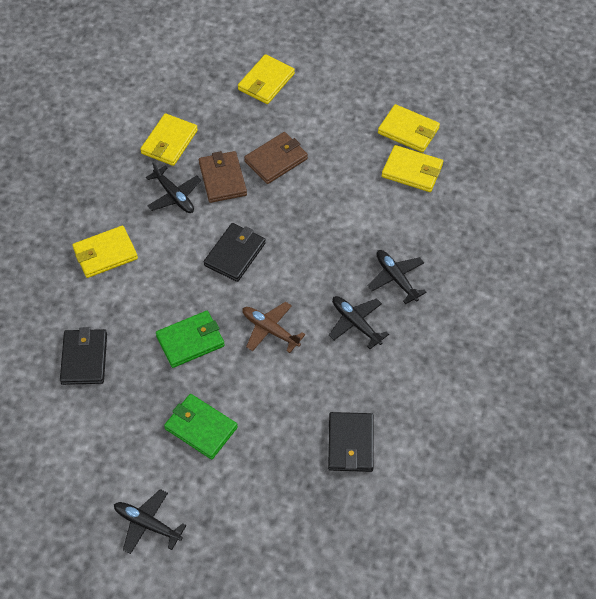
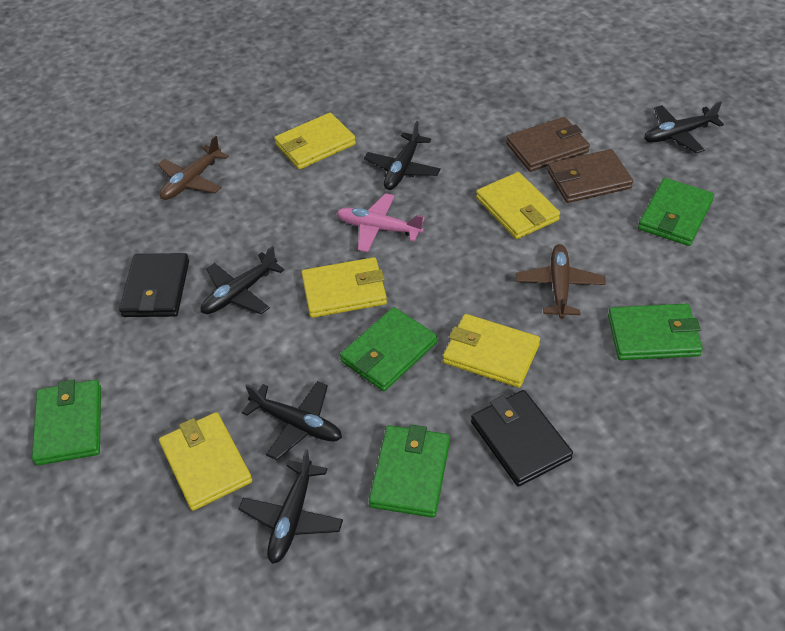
black plane: [114,489,187,554] [146,162,201,213] [329,296,389,349] [368,250,427,304] = 4 -> [201,246,284,314] [239,449,343,564] [242,381,342,460] [364,121,441,190] [644,101,724,153] = 5
black wallet: [60,327,107,385] [204,223,266,282] [328,412,374,472] = 3 -> [119,253,189,317] [471,390,573,487] = 2
brown plane: [242,302,306,353] = 1 -> [158,136,229,200] [516,244,606,319] = 2
green wallet: [156,311,225,368] [164,394,238,460] = 2 -> [32,379,101,465] [340,307,437,391] [369,425,450,518] [608,304,703,360] [638,178,714,246] = 5
pink plane: none = 0 -> [336,193,425,252] = 1

